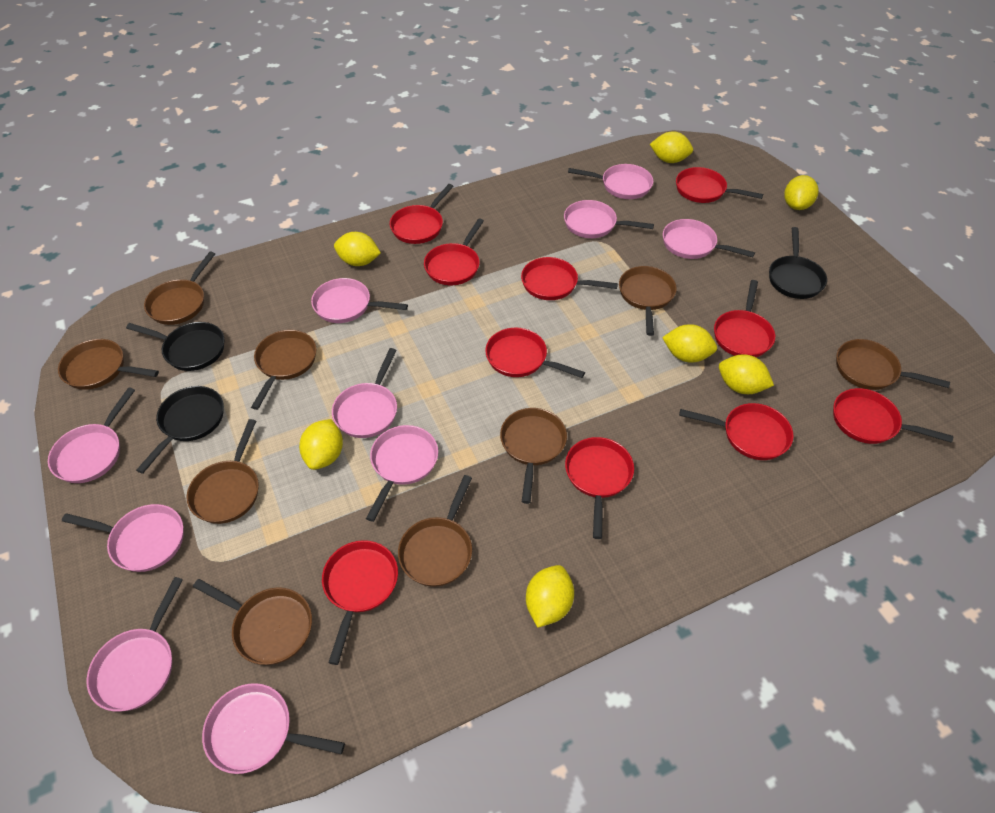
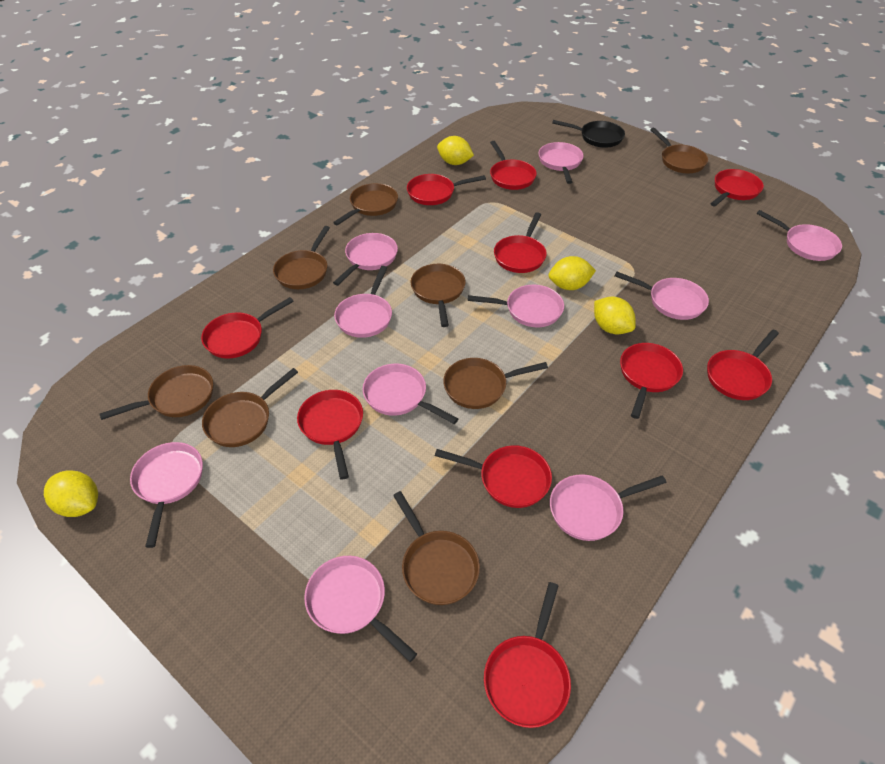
black pan: [126,322,224,371] [136,386,224,474] [769,227,827,299] = 3 -> [552,120,625,148] = 1
brown pan: [58,339,159,390] [144,251,215,325] [187,419,259,524] [193,579,312,665] [251,330,317,410] [398,475,472,587] [500,408,567,504] [619,266,677,336] [836,339,950,390] = 9 -> [100,365,213,420] [202,368,298,447] [273,226,330,289] [333,183,398,225] [393,491,480,605] [411,264,466,327] [443,358,548,409] [650,128,708,173] = 8
yellow lemon: [299,419,343,470] [334,232,381,266] [526,565,574,628] [650,131,693,163] [662,324,717,362] [719,354,774,394] [784,175,819,210] = 7 -> [44,470,98,517] [437,136,474,165] [548,256,596,290] [594,296,636,334] = 4

